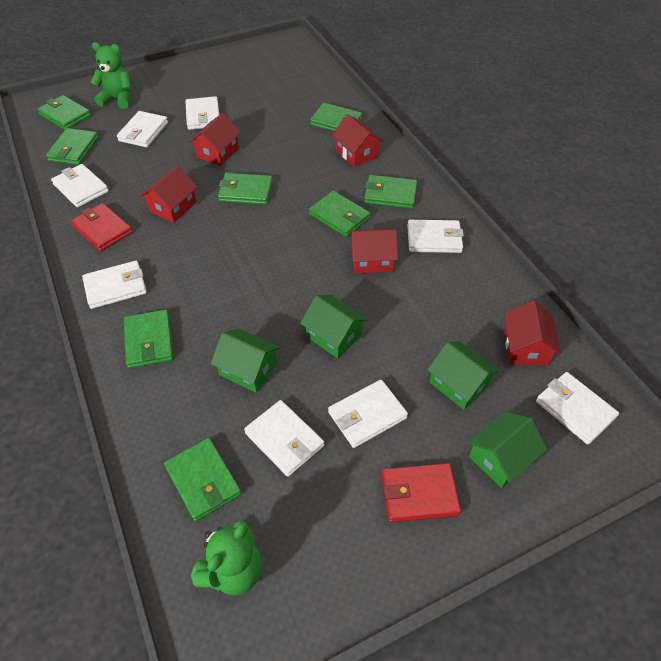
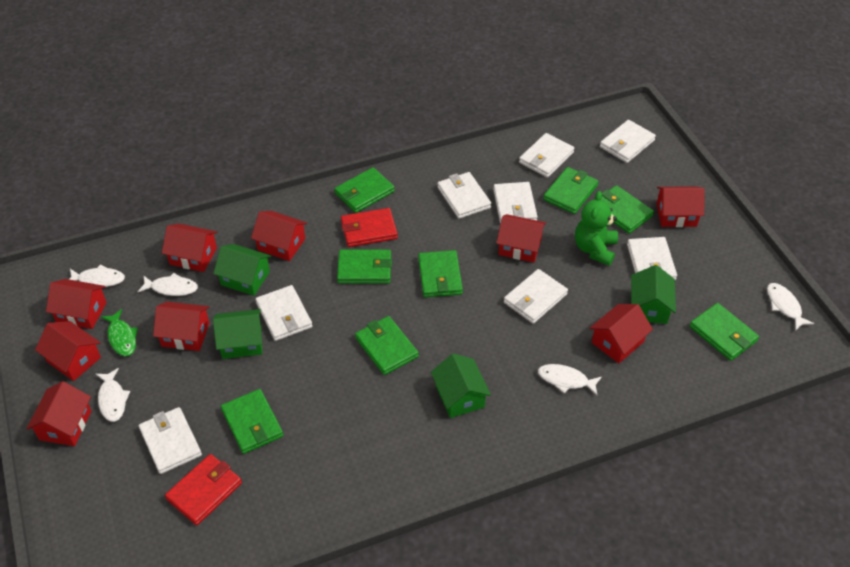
green fish: none = 0 -> [101,309,138,356] = 1
green teddy bear: [91,42,131,109] [191,521,262,595] = 2 -> [575,191,618,266] = 1
red house: [140,166,197,223] [189,113,241,166] [332,114,383,167] [349,229,398,274] [504,300,561,366] = 5 -> [27,381,91,446] [35,321,101,381] [46,279,107,329] [153,302,209,351] [162,224,217,272] [251,211,307,261] [496,214,546,262] [590,304,653,363] [657,187,704,227] = 9
white fish: none = 0 -> [69,264,125,287] [96,368,130,422] [138,273,198,296] [538,364,602,395] [767,283,814,331] = 5

